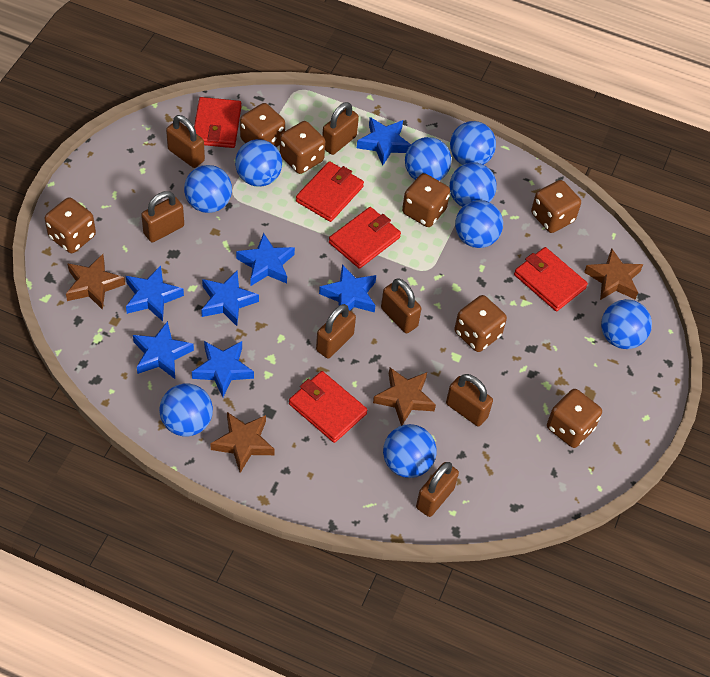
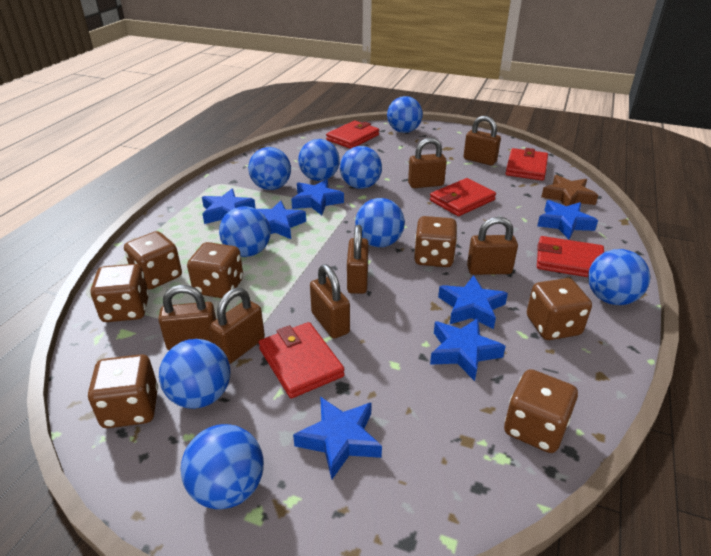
brown star: [66,254,125,310] [210,412,275,473] [373,368,436,426] [584,248,643,300] = 4 -> [541,175,598,206] = 1

